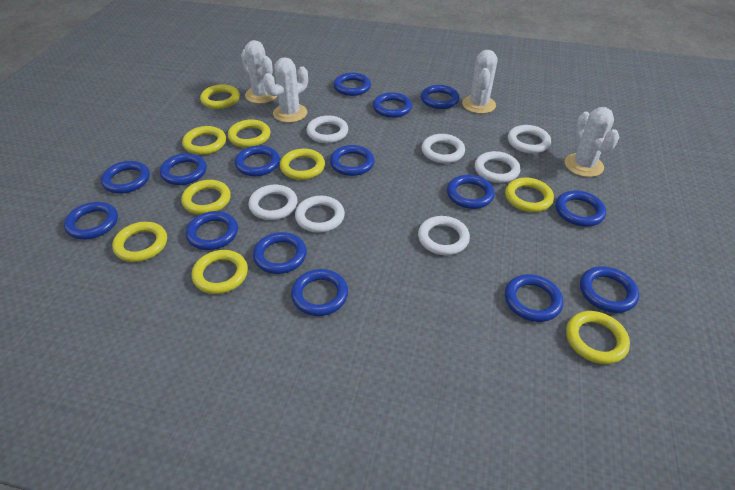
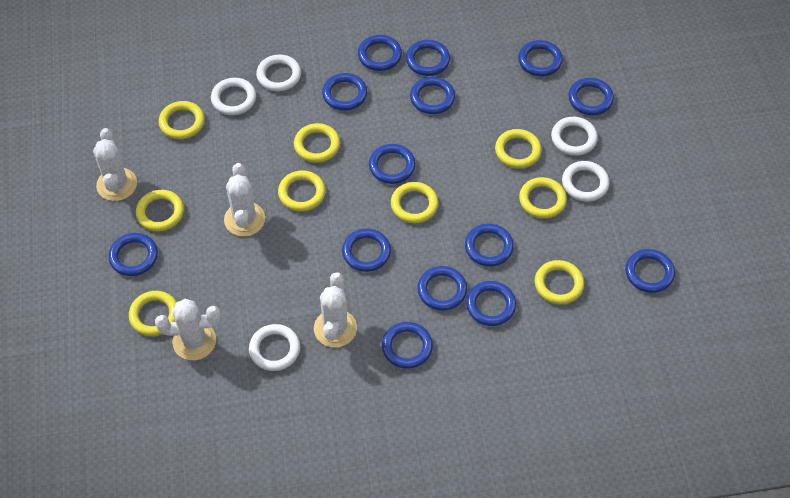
blue ring: [64,202,118,239] [101,161,150,194] [160,153,207,185] [186,211,238,250] [235,145,280,176] [253,232,307,274] [291,269,348,316] [330,145,375,176] [333,73,371,96] [373,92,412,118] [421,85,460,109] [447,175,495,209] [505,274,563,322] [555,190,606,227] [580,266,639,313] = 15 -> [108,233,158,276] [322,73,367,111] [342,228,391,272] [358,35,402,71] [369,144,416,184] [382,322,433,369] [406,40,450,76] [410,77,455,114] [417,266,467,311] [465,224,514,267] [466,281,516,326] [518,40,563,76] [568,78,614,115] [625,249,675,293] = 14
white ring: [249,185,298,220] [295,196,345,233] [307,115,348,143] [418,216,470,255] [422,134,465,163] [475,151,520,183] [508,125,551,153] = 7 -> [211,78,256,115] [249,324,300,371] [256,55,301,91] [551,117,598,156] [562,161,609,202] = 5

